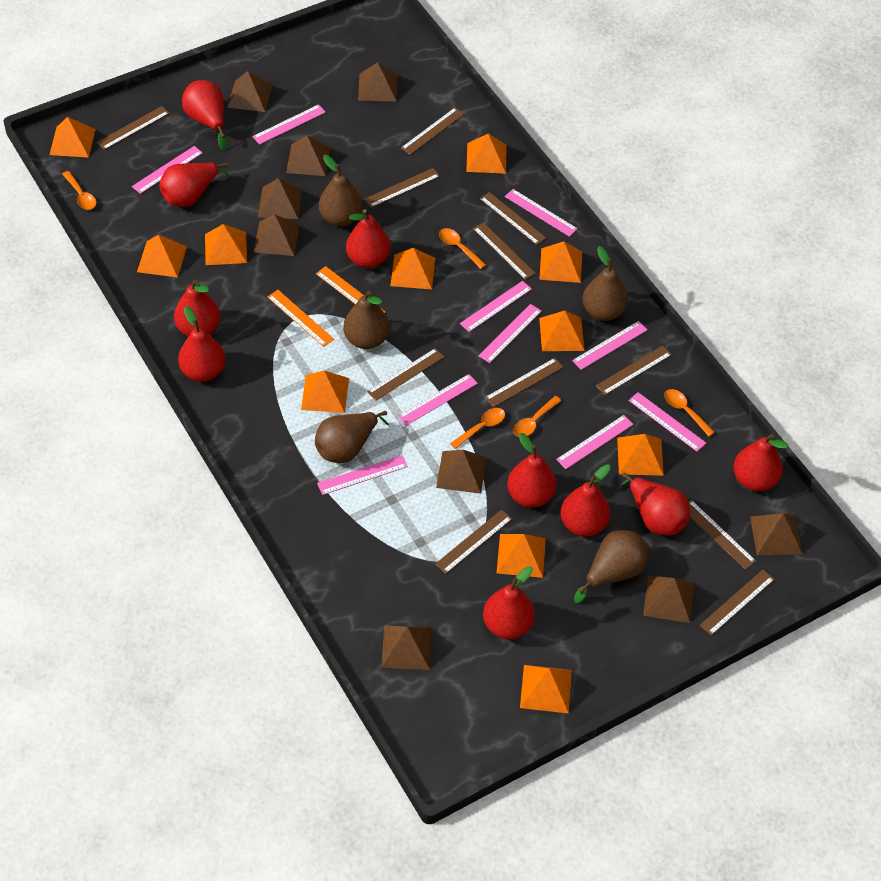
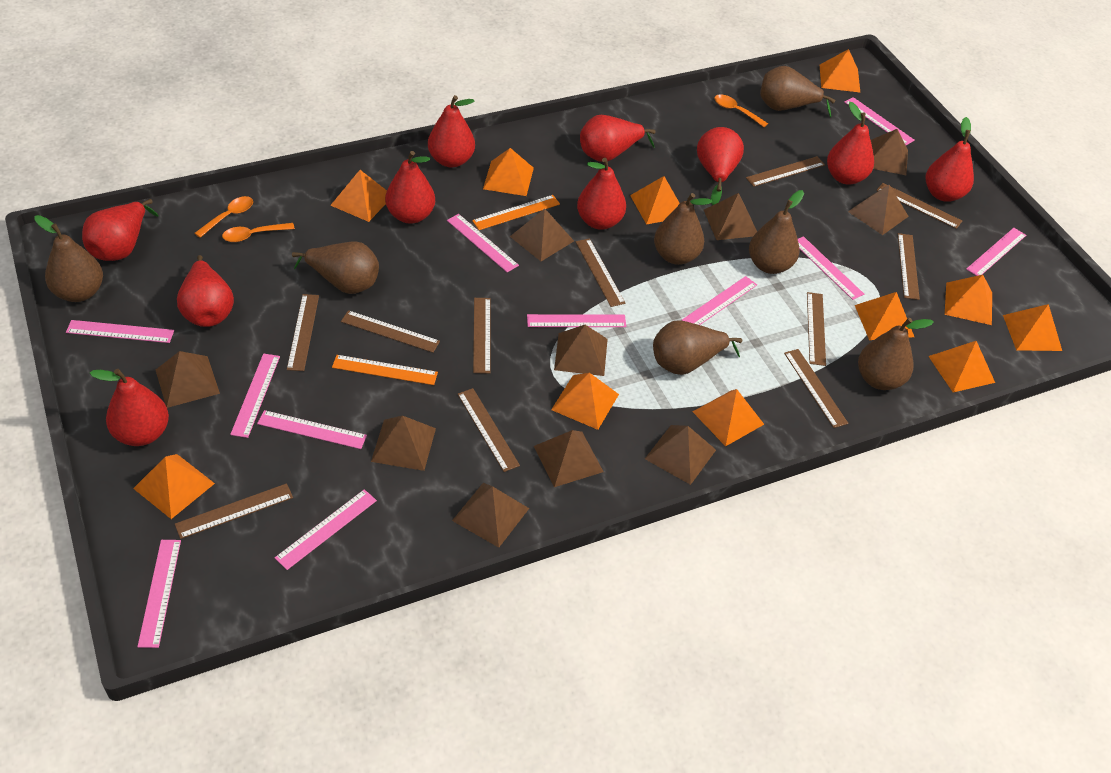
brown pear: [315,411,389,463] [319,155,363,227] [343,291,390,349] [574,530,648,603] [582,246,628,321] = 5 -> [34,215,103,302] [292,241,379,294] [653,320,742,375] [654,193,712,265] [749,190,804,274] [760,66,835,118] [858,318,934,390] = 7
brown pyramid: [227,71,273,112] [253,214,300,256] [258,178,302,219] [286,135,330,176] [358,62,397,102] [382,625,432,670] [436,450,487,494] [643,576,694,623] [750,513,802,555] = 9 -> [156,351,220,408] [371,416,436,471] [452,483,529,548] [510,208,574,261] [534,430,604,487] [554,325,608,376] [645,425,716,485] [704,193,757,240] [848,185,909,235] [871,129,908,175] = 10
orange spoon: [62,171,96,210] [439,228,486,269] [450,408,505,449] [513,396,561,437] [664,389,715,437] = 5 -> [194,196,253,238] [222,223,295,242] [714,94,768,127] = 3
pink ruler: [132,146,203,194] [252,104,326,145] [317,455,408,495] [398,374,478,425] [460,281,532,332] [478,304,542,363] [505,189,578,237] [556,415,634,469] [572,321,647,370] [629,392,706,452] = 10 -> [66,320,174,343] [137,540,181,648] [230,353,280,438] [257,410,367,449] [275,489,377,570] [447,214,519,272] [527,314,626,327] [682,276,757,325] [798,236,864,300] [844,97,915,145] [966,228,1026,276] = 11

